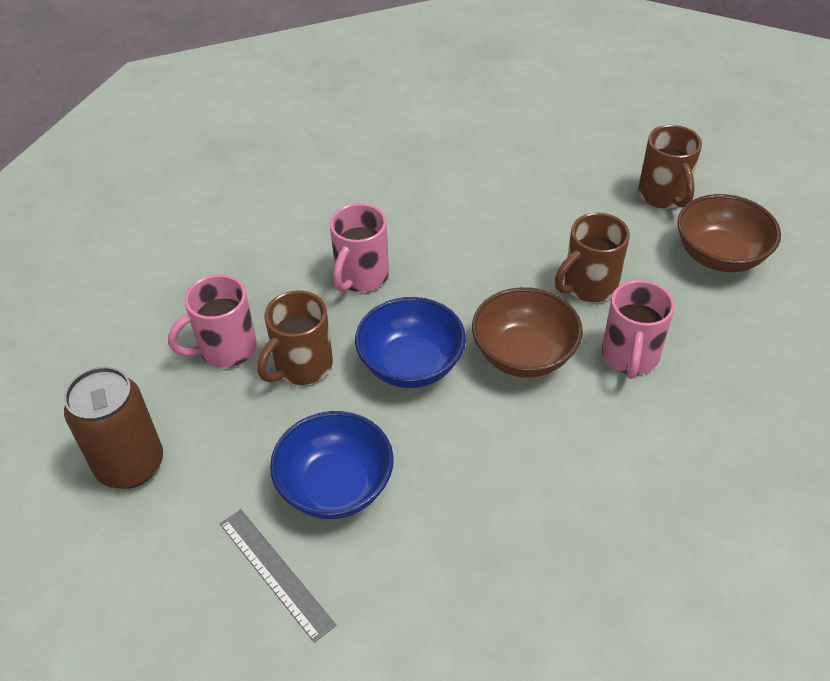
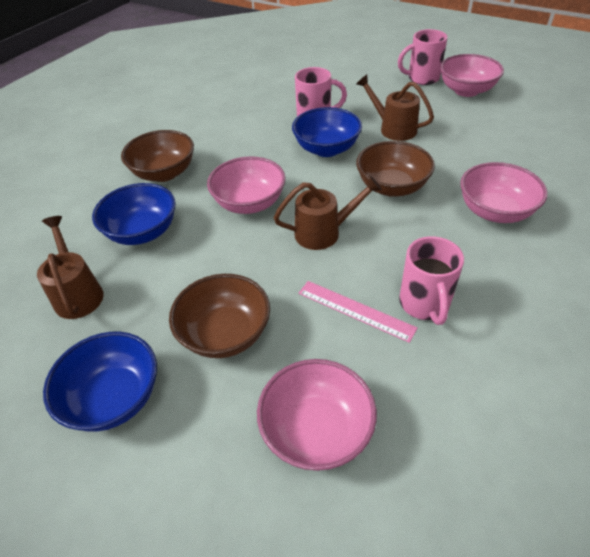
blue bowl: [270,411,394,519] [355,297,466,388] = 2 -> [43,332,157,432] [92,183,176,245] [292,107,362,157] = 3
brown bowl: [472,287,583,378] [677,194,781,272] = 2 -> [121,130,194,182] [169,274,270,358] [356,141,435,197] = 3
brown can: [64,367,163,489] = 1 -> none = 0
brown mug: [257,290,333,385] [555,213,630,302] [638,125,702,209] = 3 -> none = 0
brown watering can: none = 0 -> [37,216,104,319] [274,176,382,250] [356,75,434,141] = 3
grey ruler: [220,509,337,643] = 1 -> none = 0
pink bowl: none = 0 -> [207,156,286,214] [257,359,377,471] [440,54,504,97] [460,162,548,223] = 4
pink ruler: none = 0 -> [299,281,418,343] = 1

